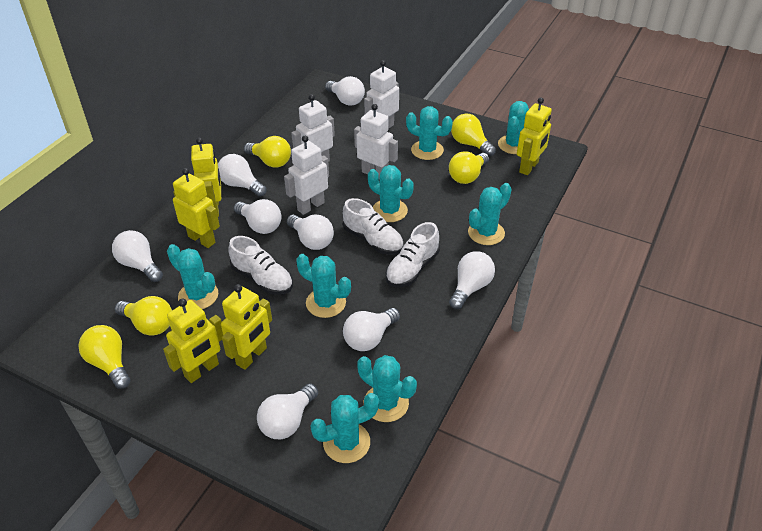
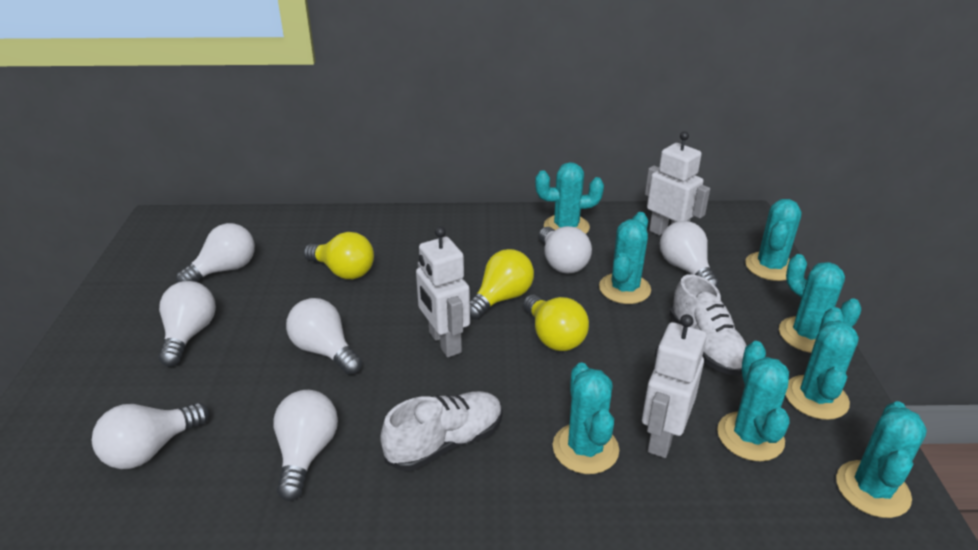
white light bulb: [112,230,163,282] [218,154,267,197] [234,199,281,234] [257,384,318,439] [287,214,334,250] [325,76,365,106] [343,308,400,351] [449,251,495,309] = 8 -> [92,403,209,469] [158,281,216,367] [176,223,255,283] [273,390,338,501] [286,298,362,375] [539,226,592,273] [659,221,719,288] = 7
white robot: [284,136,329,215] [291,94,335,162] [354,104,398,179] [364,60,399,128] = 4 -> [416,226,470,357] [642,314,707,458] [645,131,710,235] = 3
white shoe: [228,236,293,295] [343,198,404,255] [385,222,440,287] = 3 -> [380,391,503,471] [670,274,747,376] = 2
yellow light bulb: [78,325,131,389] [115,296,172,336] [244,136,291,168] [449,151,489,184] [451,114,496,156] = 5 -> [304,232,374,279] [470,249,534,320] [523,295,589,351] = 3
yellow robot: [163,298,223,383] [173,168,220,248] [191,137,221,217] [221,284,272,370] [517,97,552,175] = 5 -> none = 0

